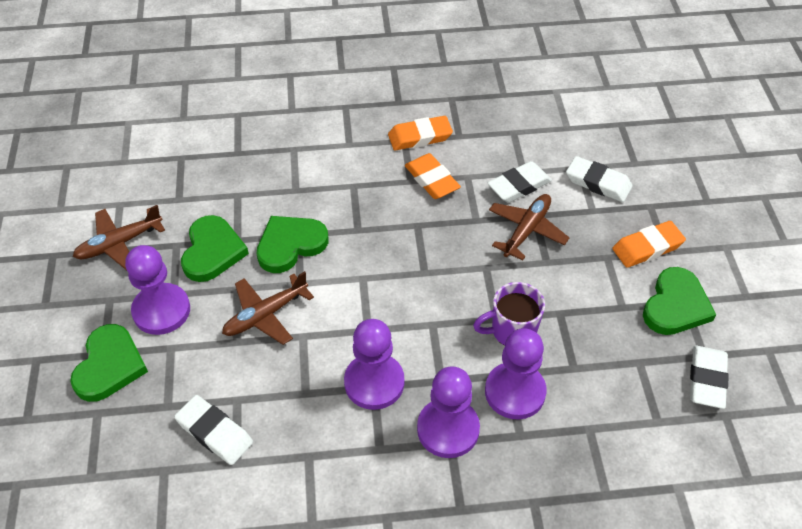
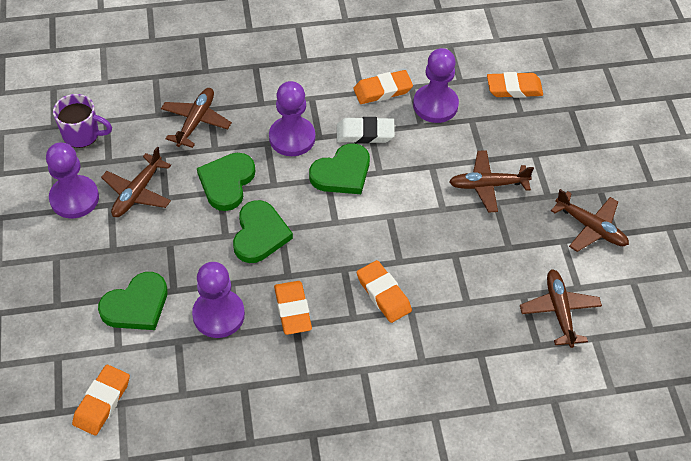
brown plane: [73,205,165,270] [222,271,314,345] [489,194,570,261] = 3 -> [101,147,171,217] [161,88,232,148] [449,150,534,213] [520,269,602,348] [551,189,629,252] = 5
orange eraser: [388,116,453,150] [405,153,461,199] [612,221,686,268] = 3 -> [72,365,130,436] [274,281,312,335] [353,70,413,104] [357,260,412,323] [487,72,543,98] = 5
white eraser: [174,395,253,465] [488,161,552,203] [566,156,633,202] [690,346,729,409] = 4 -> [337,117,395,144] = 1

